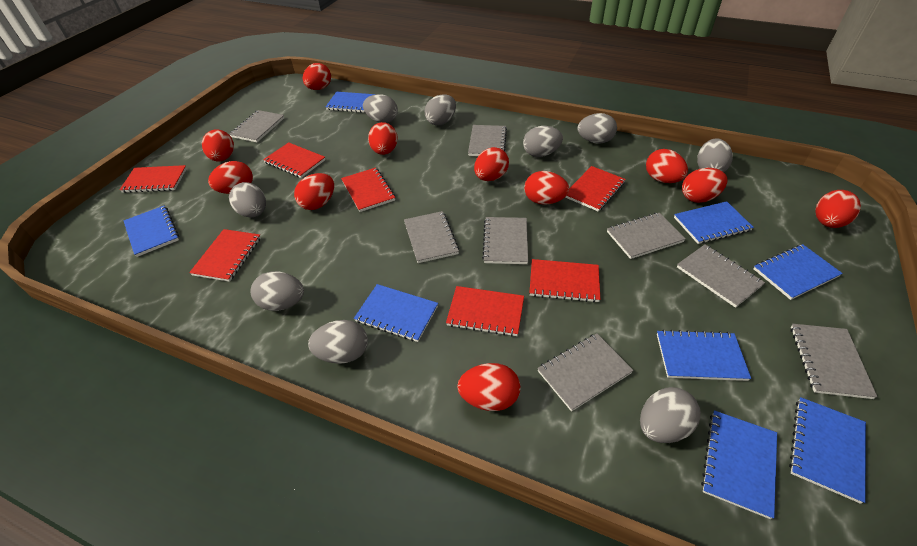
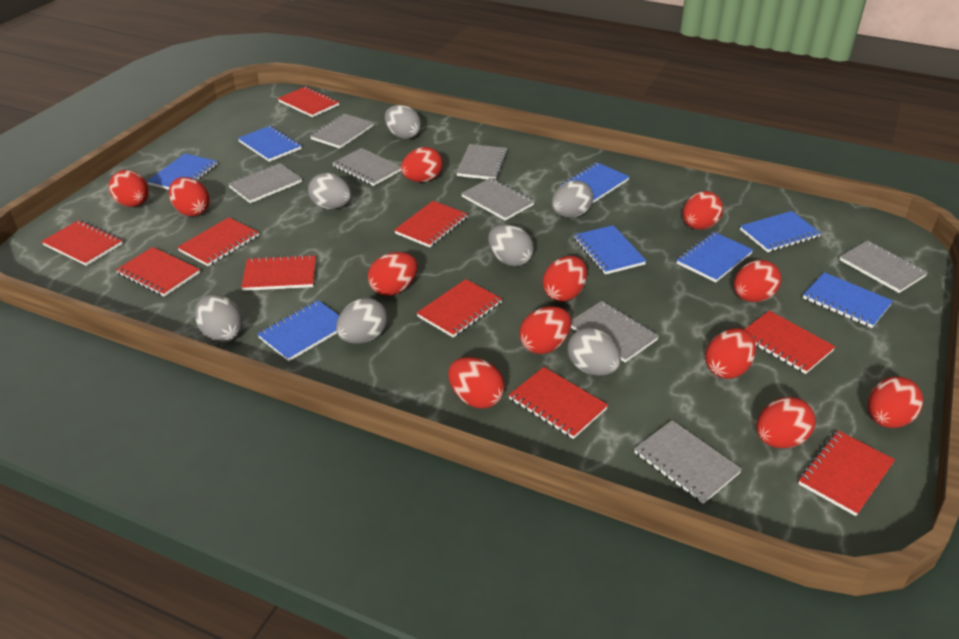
grey egg: [229,182,266,217] [251,271,304,311] [308,320,368,364] [363,94,398,123] [425,94,456,125] [523,126,563,157] [577,113,617,144] [640,387,701,443] [697,139,733,172] = 9 -> [195,294,243,342] [308,173,351,209] [336,298,387,344] [385,105,421,139] [488,224,534,267] [552,180,593,218] [567,328,621,376] = 7
red egg: [202,129,234,161] [208,161,253,194] [294,173,334,210] [303,63,331,90] [368,122,398,155] [457,363,520,411] [474,147,509,181] [524,171,569,205] [646,149,688,183] [682,168,727,203] [815,190,861,228] = 11 -> [109,170,148,207] [169,177,209,216] [368,252,417,296] [401,147,443,182] [448,357,505,408] [519,306,571,354] [543,256,587,302] [683,191,723,230] [705,328,756,379] [734,260,781,302] [756,397,816,448] [868,377,923,428] = 12
red notebook: [119,165,187,193] [189,229,261,282] [263,142,325,178] [341,168,395,212] [446,286,524,337] [529,259,600,303] [565,166,626,212] = 7 -> [41,220,123,266] [116,247,200,297] [177,217,259,266] [241,255,316,291] [278,87,339,117] [394,201,468,247] [417,279,502,338] [509,367,608,439] [744,311,836,374] [798,430,895,516] = 10

